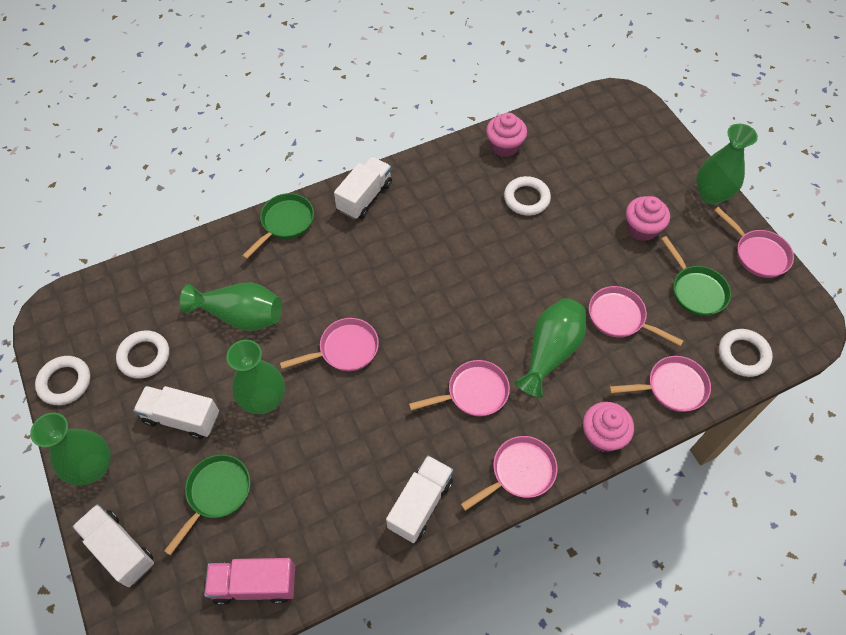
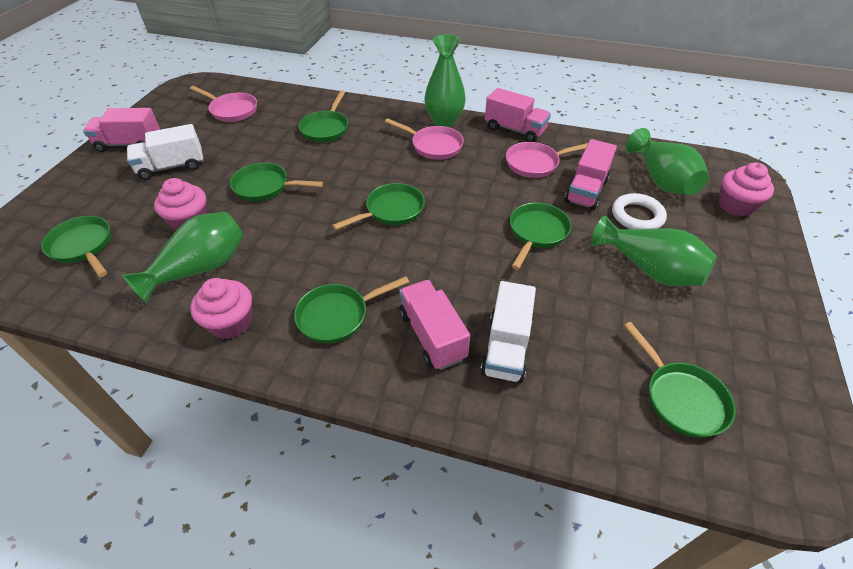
green pan: [164,454,250,556] [242,193,314,259] [661,236,731,316] = 3 -> [41,216,111,277] [230,162,323,201] [294,276,409,343] [299,90,348,142] [332,183,425,230] [510,203,571,270] [624,322,736,438] = 7
green vase: [30,412,111,486] [180,282,282,331] [227,340,285,414] [514,298,586,398] [696,124,758,205] = 5 -> [122,211,244,303] [425,34,466,127] [591,215,717,286] [626,128,709,195] = 4
pink pan: [280,318,379,371] [409,360,510,416] [461,436,558,511] [589,286,683,346] [609,356,711,412] [714,207,794,278] = 6 -> [190,86,257,122] [385,118,464,160] [506,142,588,178] = 3
pink truck: [204,558,295,605] = 1 -> [83,108,160,152] [399,280,470,370] [485,88,551,142] [565,139,617,210] = 4
white ring: [35,356,90,405] [116,330,169,379] [504,176,551,216] [719,329,773,377] = 4 -> [612,193,667,229] = 1
white truck: [72,504,154,587] [133,386,219,439] [334,156,392,220] [386,455,453,543] = 4 -> [127,124,204,180] [481,281,536,383] = 2

